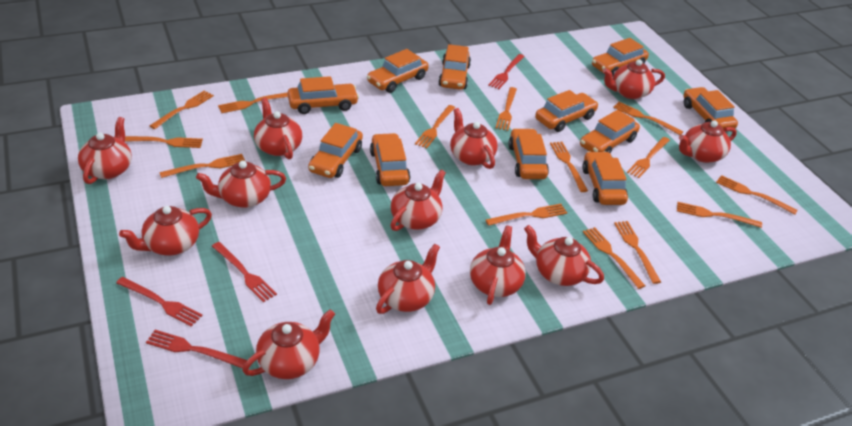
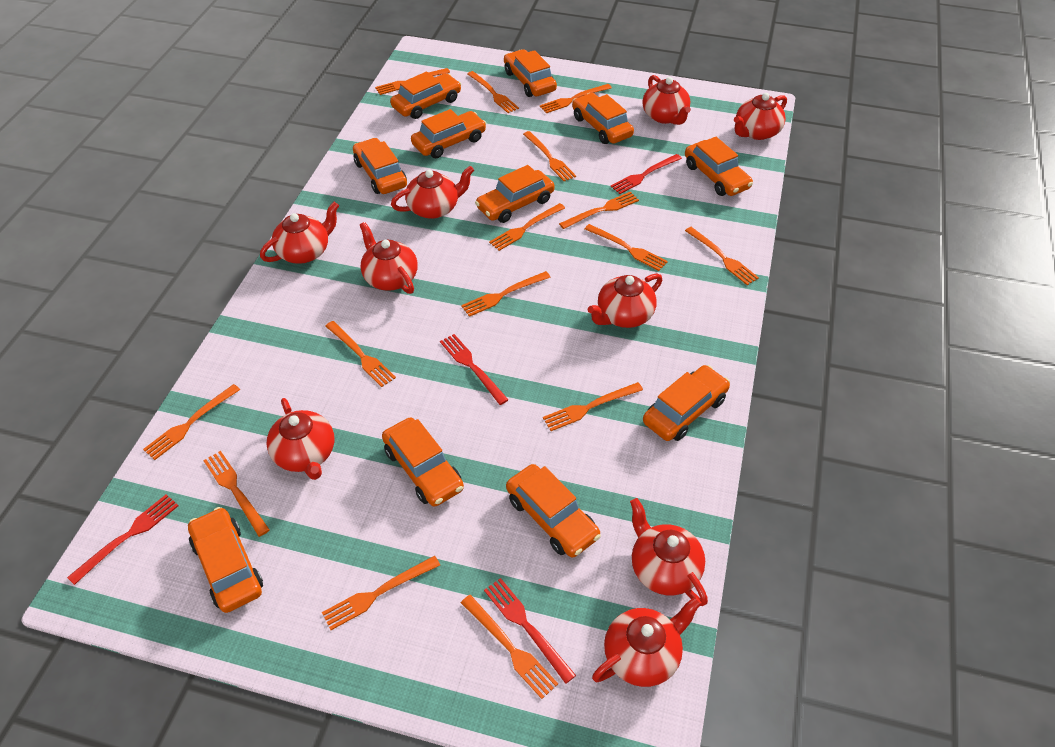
orange fork: [125,136,203,148] [150,91,214,129] [159,154,246,178] [218,92,288,113] [415,105,455,148] [486,204,567,226] [496,87,517,131] [550,142,588,192] [583,227,645,289] [613,102,683,135] [614,221,661,284] [627,137,670,178] [677,202,762,228] [716,175,798,215] = 14 -> [143,384,240,460] [203,451,270,537] [322,556,440,630] [325,321,396,387] [375,68,450,95] [461,271,551,317] [461,595,558,699] [467,71,519,113] [489,203,565,251] [523,131,576,181] [540,84,612,113] [543,382,643,431] [559,192,639,229] [585,224,668,271] [685,227,759,285] = 15
red teapot: [78,117,132,184] [119,206,212,255] [196,161,286,208] [242,309,335,379] [254,98,302,159] [376,244,440,314] [390,170,446,231] [450,108,497,169] [470,226,526,305] [524,225,604,286] [603,59,665,99] [679,120,737,163] = 12 -> [260,202,339,264] [267,398,334,480] [360,222,418,294] [391,166,474,219] [588,274,662,328] [592,597,702,687] [630,498,708,606] [642,75,691,125] [734,93,787,140] = 9

